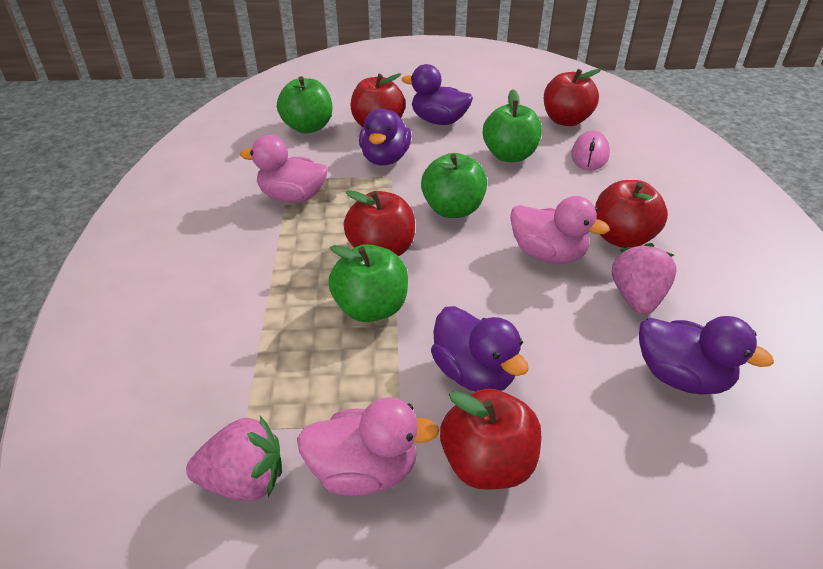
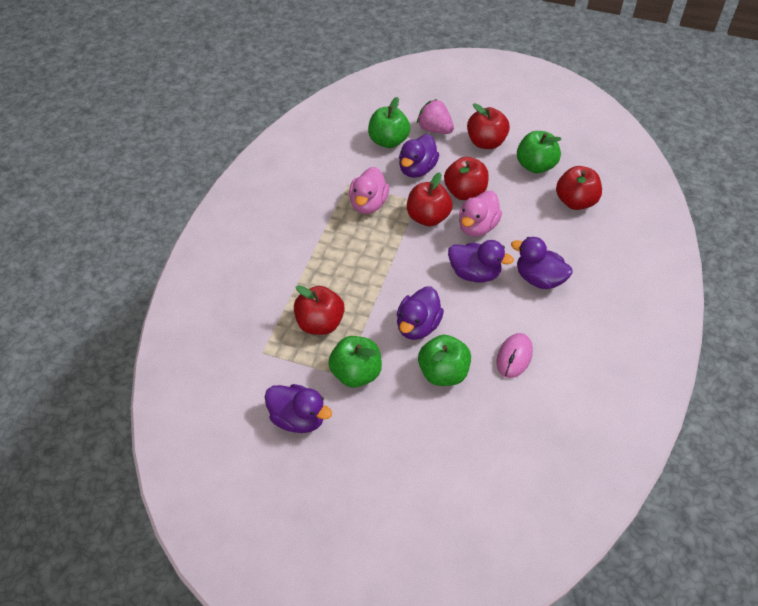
pink duck: [240,135,328,203] [297,397,440,496] [510,196,610,264] = 3 -> [349,167,389,214] [459,191,502,237] = 2
pink strawberry: [186,416,282,501] [612,243,677,315] = 2 -> [417,99,454,134] = 1
purple duck: [359,109,411,165] [402,64,473,125] [431,306,529,392] [639,316,774,395] = 4 -> [265,384,332,433] [397,287,444,340] [399,134,439,178] [448,240,514,282] [511,237,573,289] = 5

